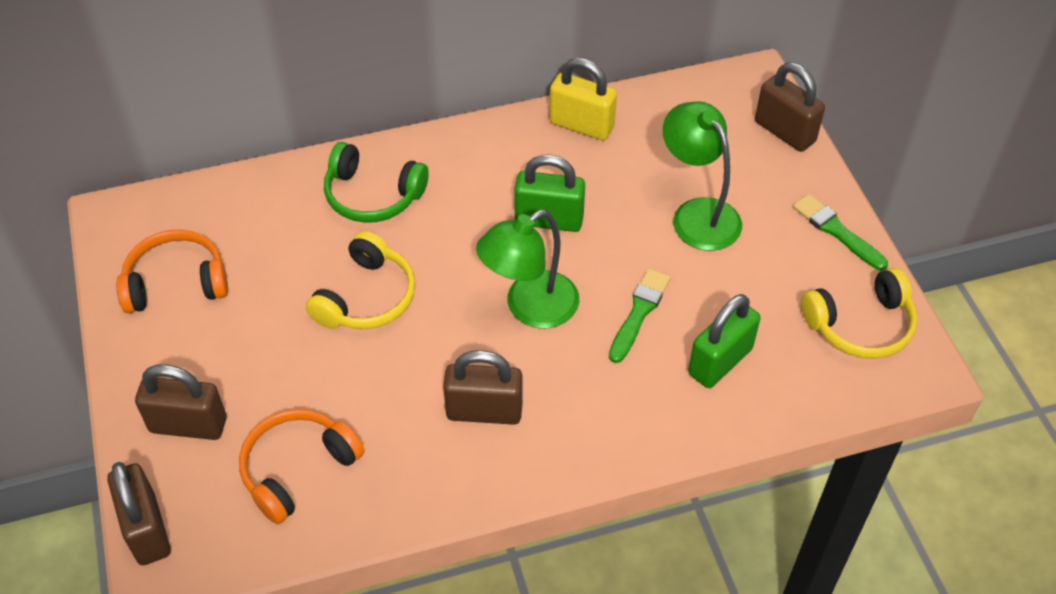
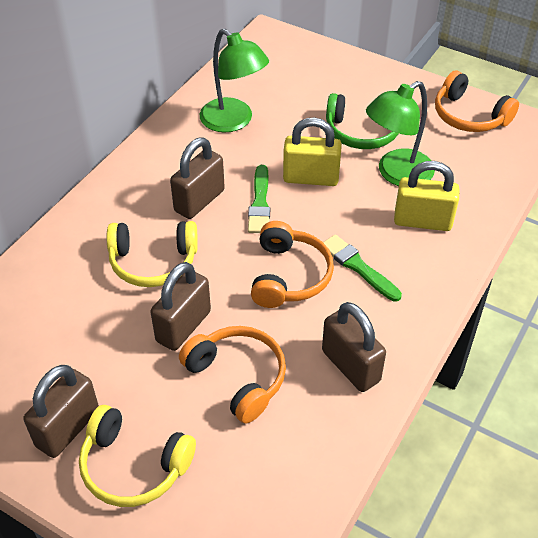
green padlock: [514,155,585,232] [688,294,761,388] = 2 -> none = 0
orange headphones: [116,229,228,313] [239,409,365,524] = 2 -> [179,326,286,424] [251,221,334,308] [435,70,519,132] = 3
yellow padlock: [550,58,617,140] = 1 -> [283,117,342,186] [394,161,459,231] = 2

